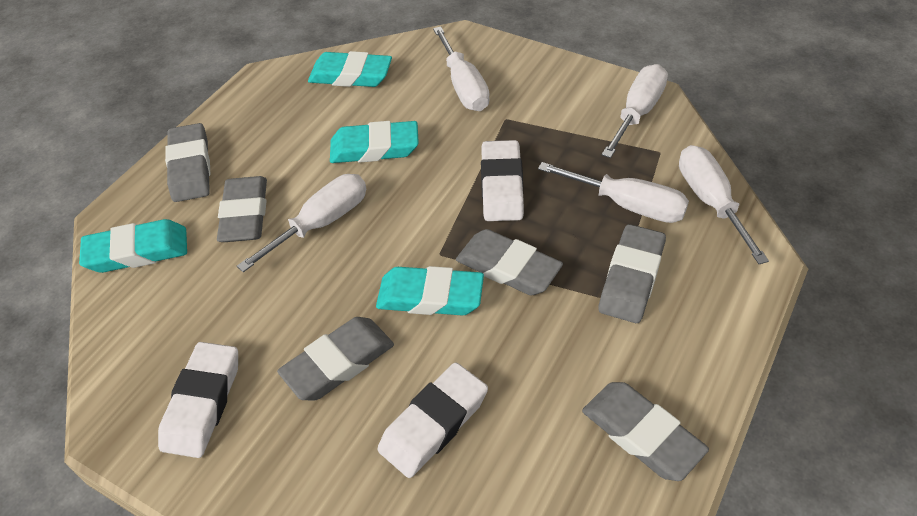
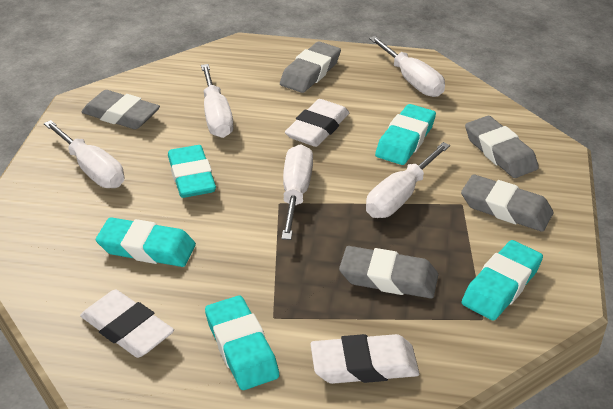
grey eraser: [165,123,210,202] [217,176,267,242] [277,317,394,400] [456,229,563,295] [582,382,709,481] [599,224,666,323] = 6 -> [81,90,160,129] [280,41,341,93] [339,246,438,299] [461,174,553,232] [465,116,539,178] = 5
turquoise eraser: [79,219,187,273] [308,51,392,87] [330,121,419,163] [376,266,484,316] = 4 -> [96,217,196,267] [168,145,216,198] [205,295,279,390] [375,104,436,165] [462,240,543,321] = 5

